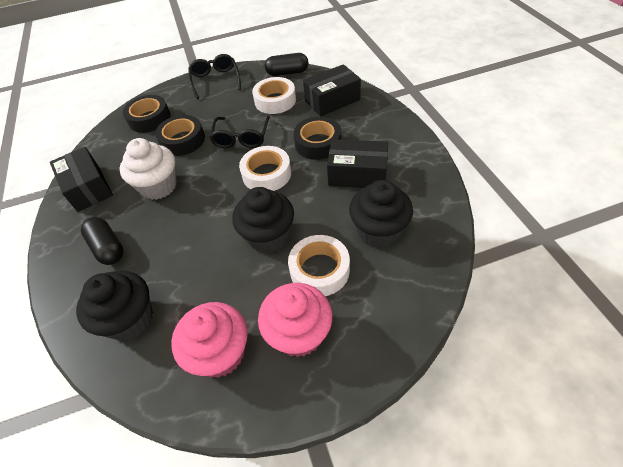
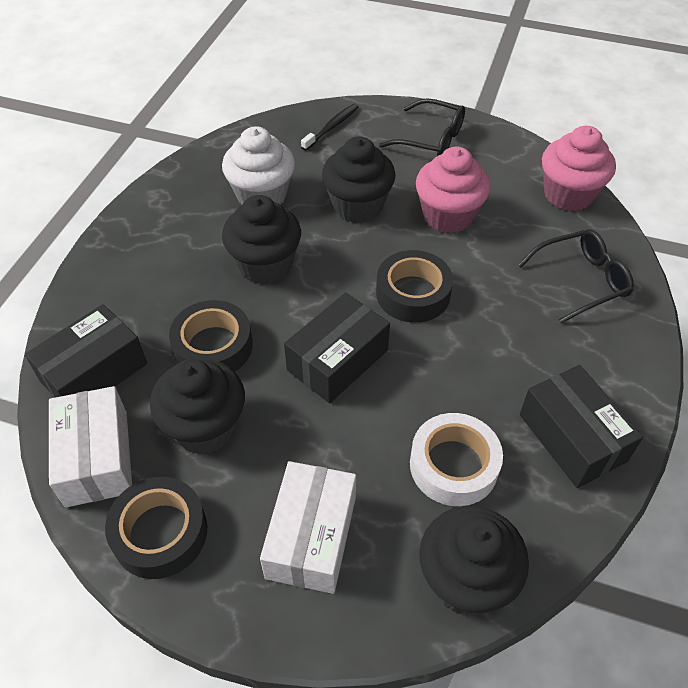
black capsule: [81,217,124,265] [265,53,308,76] = 2 -> none = 0
black cupcake: [76,270,153,341] [232,187,294,253] [349,180,413,248] = 3 -> [150,359,245,454] [222,195,301,284] [322,136,396,223] [419,506,529,615] = 4
black toothbrush: none = 0 -> [301,103,359,151] = 1
white box: none = 0 -> [49,386,132,507] [260,461,356,594] = 2
white tape: [239,146,291,191] [252,77,296,114] [288,235,350,296] = 3 -> [410,413,503,506] = 1

